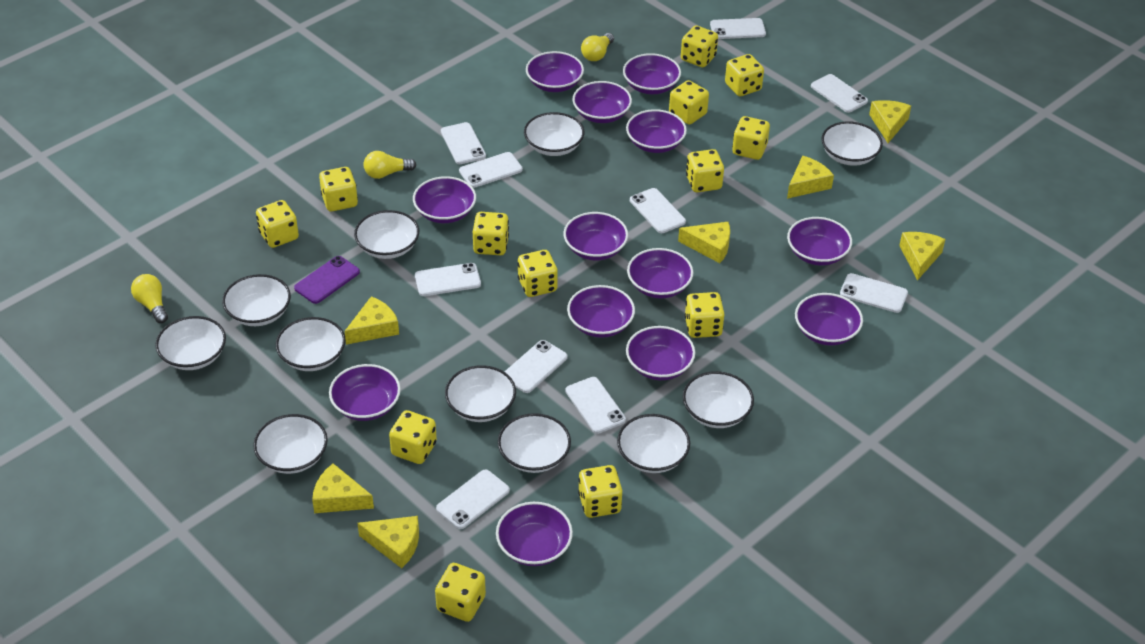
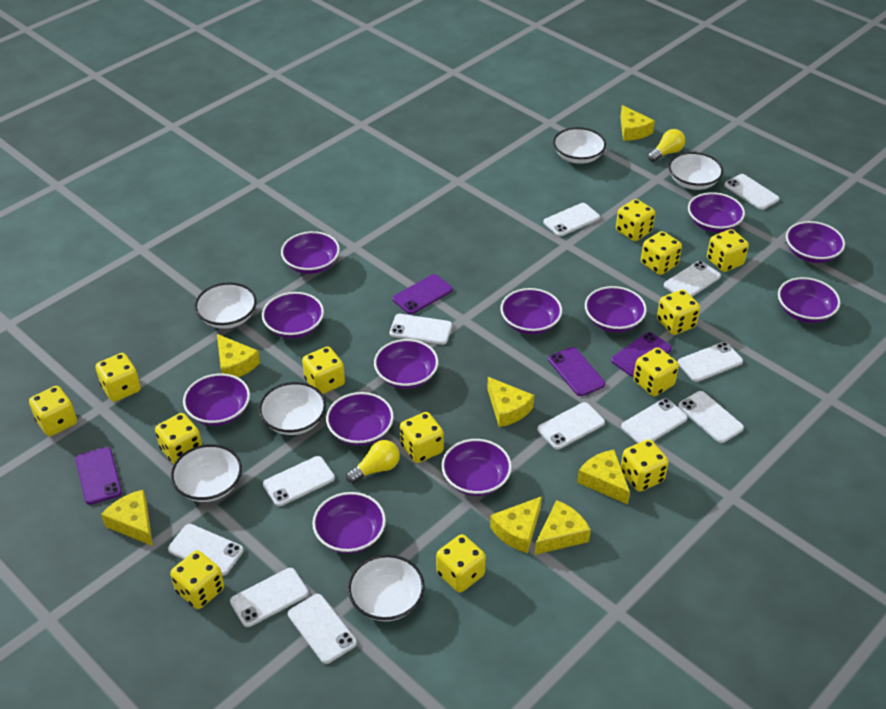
purple bowl: [329,364,401,421] [413,176,476,223] [496,502,573,566] [526,51,584,92] [563,212,628,260] [567,285,635,338] [572,81,632,123] [623,53,681,94] [626,109,687,153] [626,326,695,380] [627,248,693,299] [787,217,852,266] [795,293,863,346] = 13 -> [183,373,250,426] [262,292,324,339] [281,231,340,274] [312,492,386,554] [326,392,394,446] [374,339,438,389] [442,439,512,496] [500,288,562,335] [585,286,647,333] [688,192,745,233] [778,277,840,323] [786,221,845,263] = 12
purple phone: [294,256,360,304] = 1 -> [75,447,122,505] [393,274,453,314] [548,347,605,396] [611,332,672,377] = 4
white bowl: [155,316,226,370] [222,274,291,326] [253,414,328,474] [276,317,346,371] [354,210,419,259] [445,365,516,422] [498,413,571,473] [524,112,584,156] [617,414,690,473] [683,371,754,428] [821,121,883,166] = 11 -> [171,444,242,502] [195,282,257,329] [259,382,326,435] [348,554,425,621] [553,127,606,164] [668,152,723,190] = 6
white phone: [415,263,481,296] [436,470,510,529] [441,122,486,164] [459,152,523,188] [504,340,568,393] [565,377,626,434] [630,188,686,233] [710,18,766,39] [811,74,868,113] [840,273,908,313] = 10 -> [168,524,244,576] [230,568,309,627] [263,456,335,506] [288,594,357,664] [390,314,452,345] [537,402,605,449] [543,203,600,236] [621,398,688,443] [664,261,721,297] [678,342,743,382] [678,391,744,443] [724,174,779,210] = 12
yellow light bulb: [131,274,168,323] [364,151,416,179] [581,33,614,61] = 3 -> [346,440,400,483] [648,129,685,162] = 2

